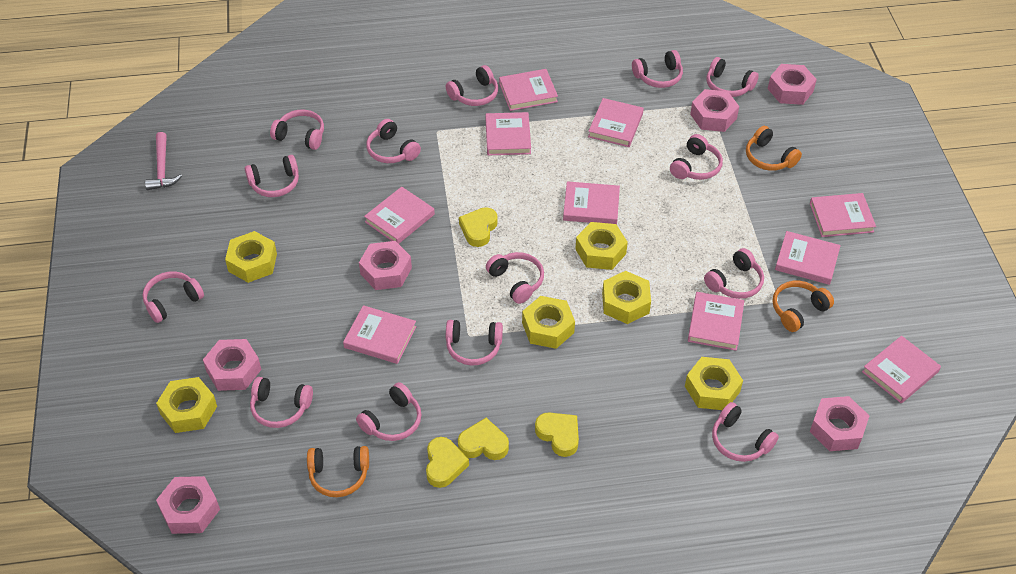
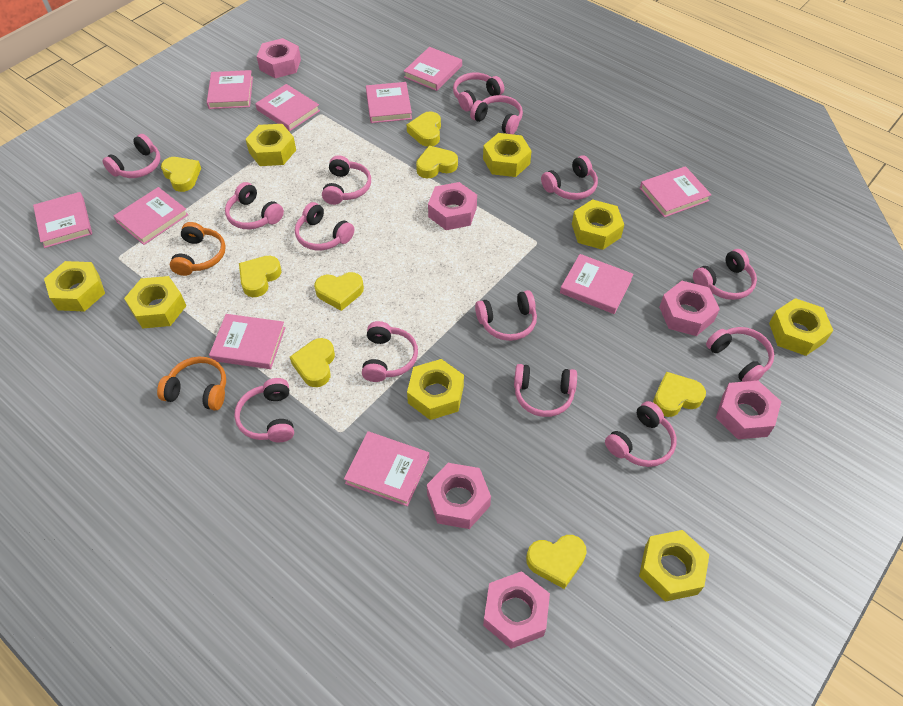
orange headphones: [307,446,369,497] [746,126,802,171] [772,281,834,332] = 3 -> [157,357,226,411] [170,222,226,276] = 2
pink hammer: [145,132,182,190] = 1 -> none = 0
yellow heart: [426,437,469,488] [458,418,509,460] [459,207,498,247] [535,413,579,457] = 4 -> [161,157,201,192] [239,256,281,297] [290,338,335,387] [314,272,364,311] [407,111,441,147] [416,146,458,179] [526,535,587,589] [653,372,706,417] = 8
yellow nut: [156,377,217,433] [225,231,277,283] [522,296,575,349] [575,222,628,270] [602,271,651,324] [685,357,743,410] = 6 -> [44,261,105,311] [124,276,186,329] [245,124,296,166] [407,359,464,420] [483,133,532,177] [572,199,624,250] [639,530,709,602] [769,298,833,356] = 8

